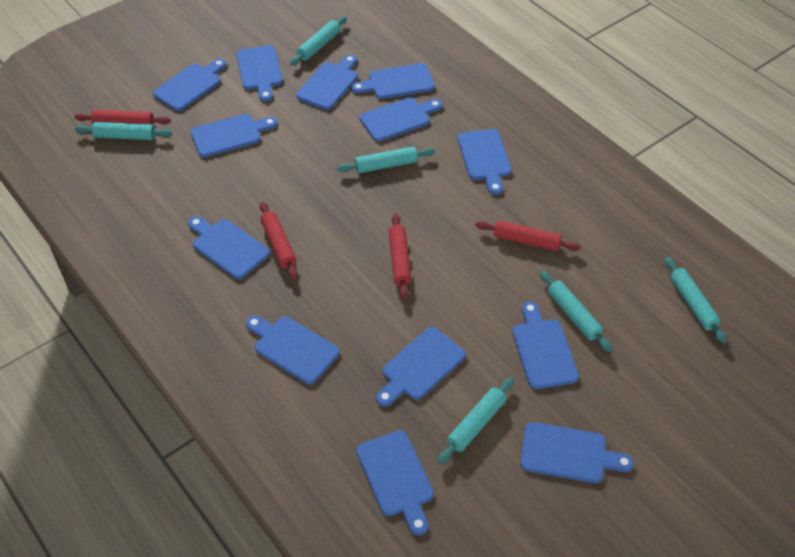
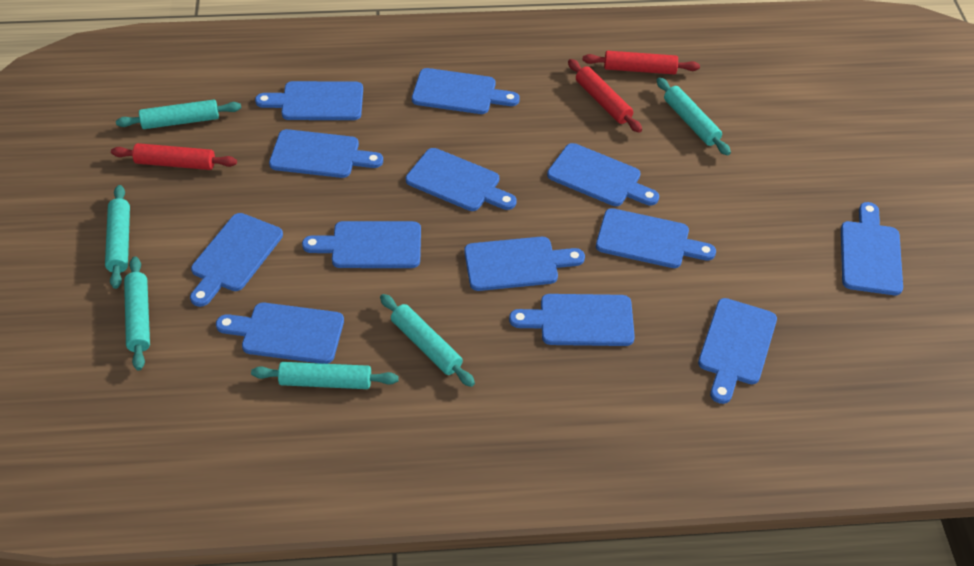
red rolling pin: [74,110,171,125] [259,201,298,280] [389,213,411,299] [475,220,581,251] = 4 -> [111,143,237,170] [568,59,642,133] [582,51,700,75] = 3

